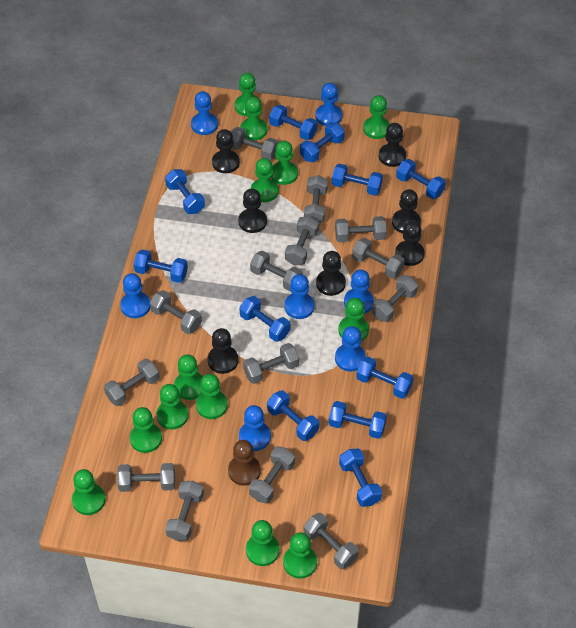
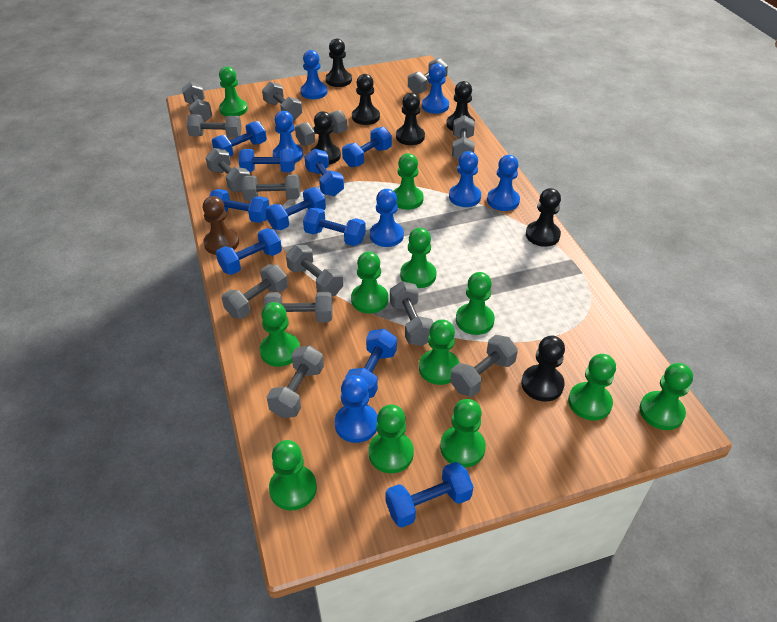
blue dumbbell: [134,249,188,283] [165,169,205,214] [239,296,290,342] [267,390,319,441] [269,105,318,140] [300,122,345,162] [329,401,387,439] [332,164,383,196] [339,449,382,507] [356,356,413,399] [396,159,446,199] = 11 -> [209,189,269,223] [212,121,267,156] [216,228,282,275] [239,149,295,172] [266,188,326,230] [303,207,366,246] [305,148,344,196] [342,127,392,167] [345,329,397,398] [385,462,473,528] = 10
green pawn: [72,469,106,515] [130,407,162,453] [156,384,188,429] [174,354,203,400] [196,374,228,419] [235,73,261,116] [240,97,268,141] [246,520,280,566] [251,158,279,202] [271,141,298,185] [283,532,317,579] [338,298,369,341] [363,95,390,139] = 13 -> [219,66,248,116] [260,302,300,367] [269,440,317,510] [351,252,388,313] [369,405,414,473] [394,153,424,210] [400,228,436,288] [419,319,460,385] [440,399,486,467] [456,272,495,335] [568,354,616,421] [639,363,693,430] = 12

